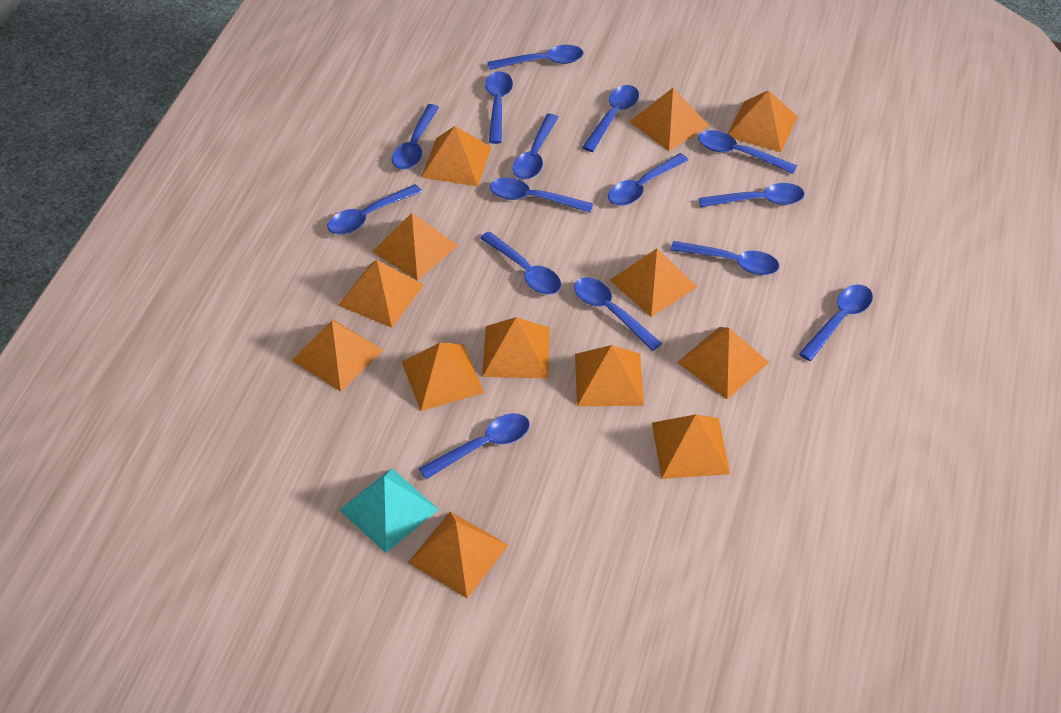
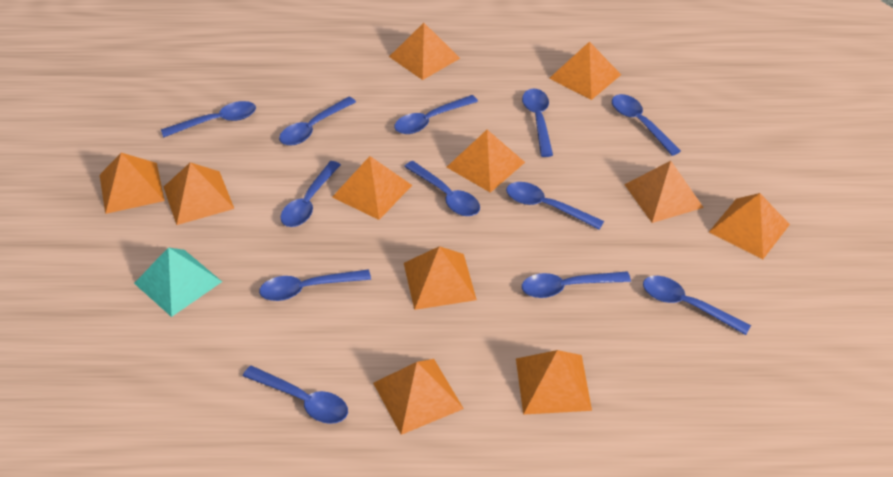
blue spoon: [327,184,422,235] [392,104,439,170] [419,413,530,479] [480,231,561,295] [485,71,513,144] [488,45,583,70] [490,177,593,213] [513,114,558,179] [574,277,662,351] [582,85,639,152] [608,153,688,206] [670,241,779,275] [698,130,797,174] [699,183,804,207] [799,284,873,361] = 15 -> [161,101,256,138] [243,366,348,424] [259,269,371,301] [279,97,356,146] [280,161,341,227] [394,95,478,134] [404,161,480,216] [506,182,604,229] [522,89,553,157] [522,272,631,298] [612,94,681,156] [643,276,751,335] = 12
orange pyramid: [292,320,383,392] [338,260,424,328] [372,213,458,281] [402,343,484,411] [408,511,509,598] [421,126,492,187] [482,317,550,379] [575,345,644,406] [610,248,697,317] [630,88,709,151] [652,414,730,479] [677,327,769,399] [728,90,798,152] = 13 -> [100,153,165,214] [164,162,234,225] [332,156,412,220] [373,359,464,435] [389,23,460,80] [404,246,477,310] [447,130,525,193] [516,350,592,415] [549,42,621,100] [624,161,704,223] [709,193,790,259] = 11

